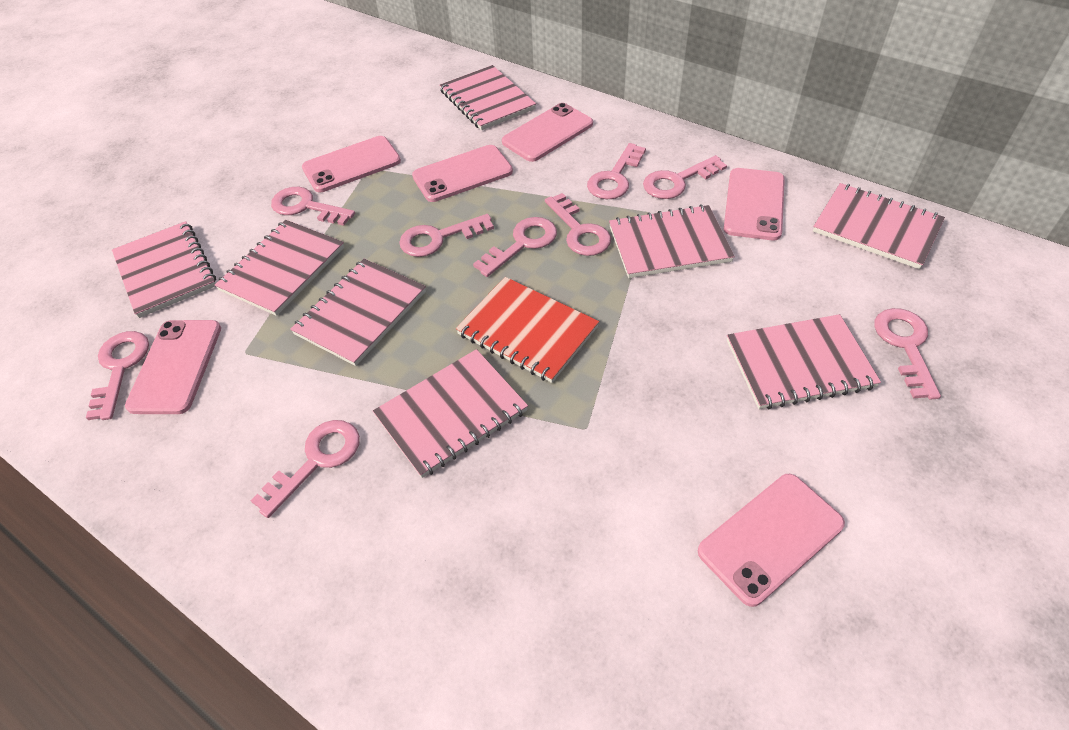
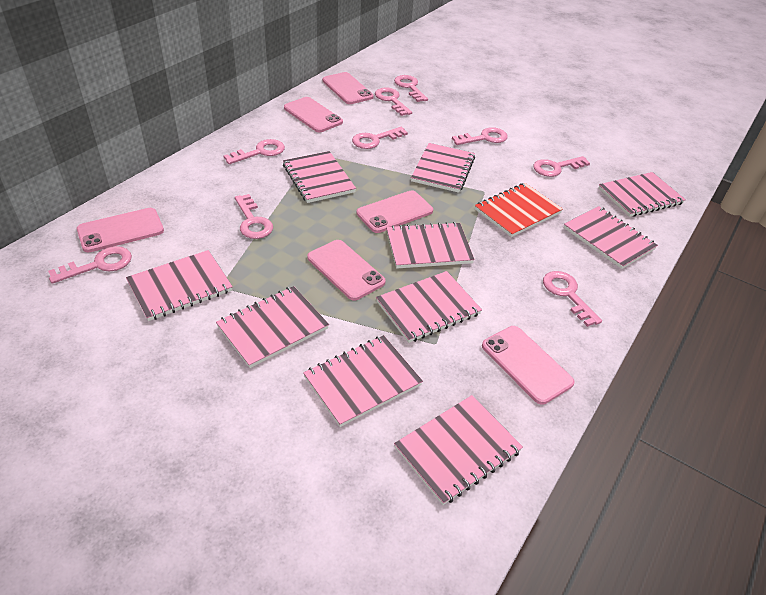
pink notebook: [112,221,216,318] [215,220,344,316] [290,259,426,366] [373,349,528,478] [439,65,536,130] [609,204,735,278] [727,314,881,410] [813,183,945,269] = 8 -> [126,250,233,321] [216,286,329,368] [283,151,356,203] [303,335,423,427] [376,271,482,343] [386,222,475,269] [394,395,523,505] [411,143,475,193] [564,206,658,269] [598,172,686,217] = 10

